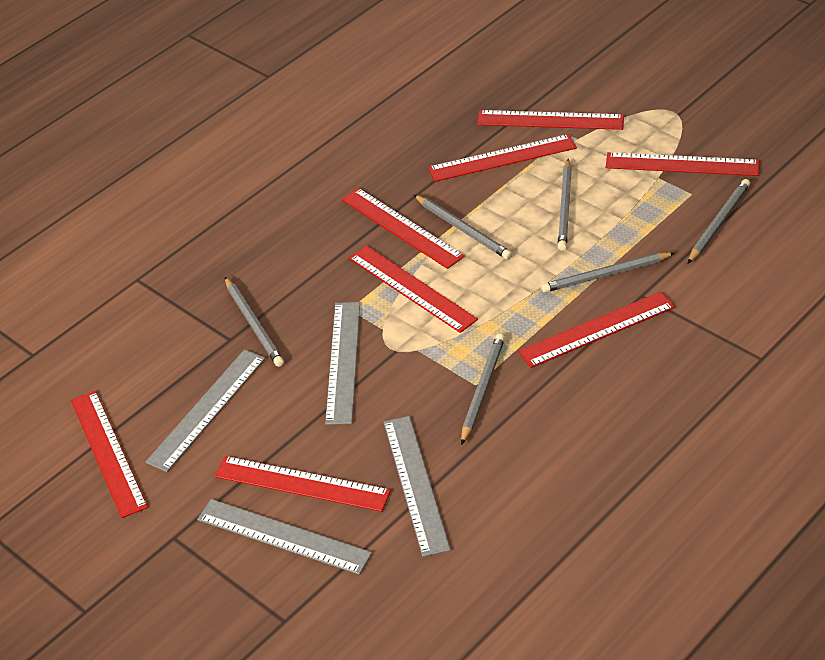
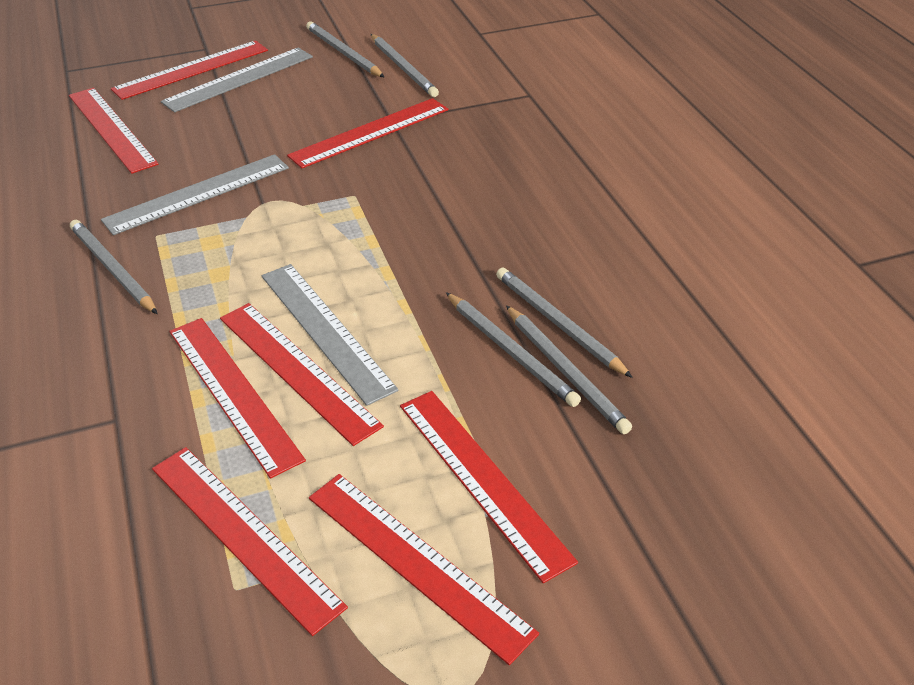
grey ruler: [146,349,265,472] [197,499,372,575] [325,302,360,425] [383,416,451,557] = 4 -> [101,154,289,235] [161,48,313,112] [262,264,399,406] = 3

